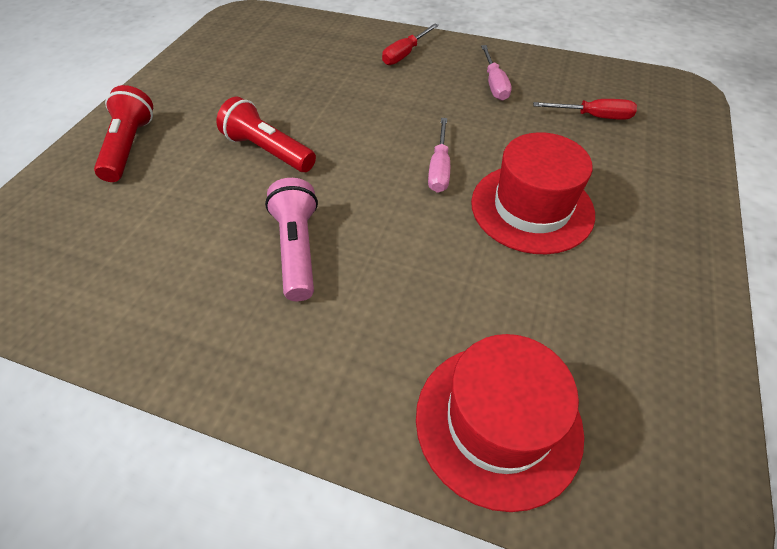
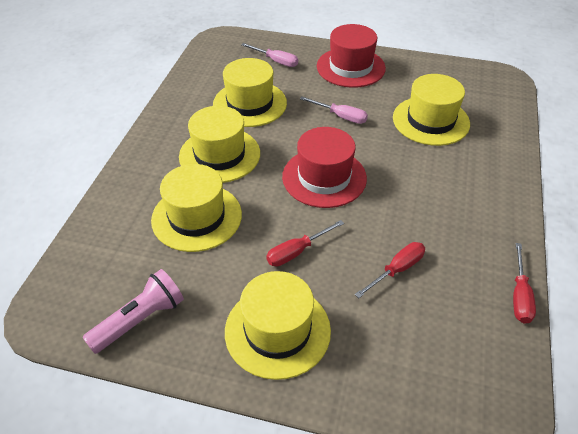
red flashlight: [94,85,153,182] [216,97,316,172] = 2 -> none = 0
red screwdriver: [382,23,439,65] [533,99,637,120] = 2 -> [266,220,344,267] [355,242,425,298] [513,243,536,324] = 3
yellow hat: none = 0 -> [151,164,242,252] [179,106,260,183] [213,58,287,127] [225,271,331,380] [393,74,470,146] = 5

